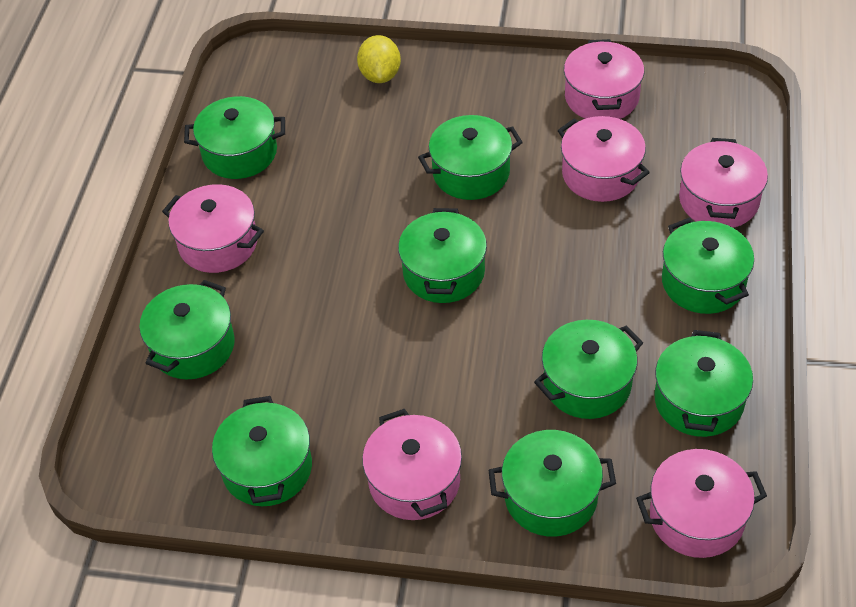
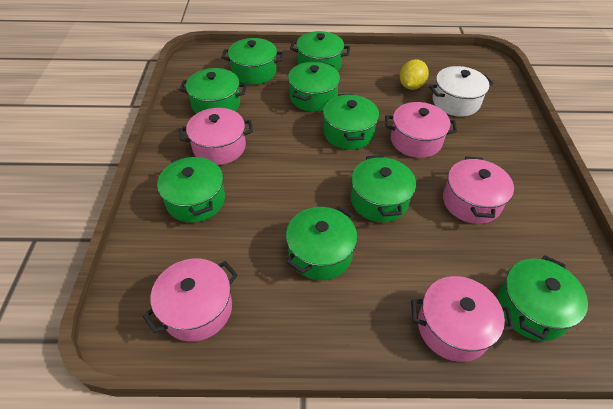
pink pot: [162,184,264,273] [362,409,462,520] [558,116,650,202] [564,39,644,119] [636,449,767,558] [679,138,768,228] = 6 -> [143,258,238,342] [180,108,253,165] [385,102,457,158] [411,276,514,362] [443,157,514,224] = 5
white pot: none = 0 -> [429,66,493,116] = 1

